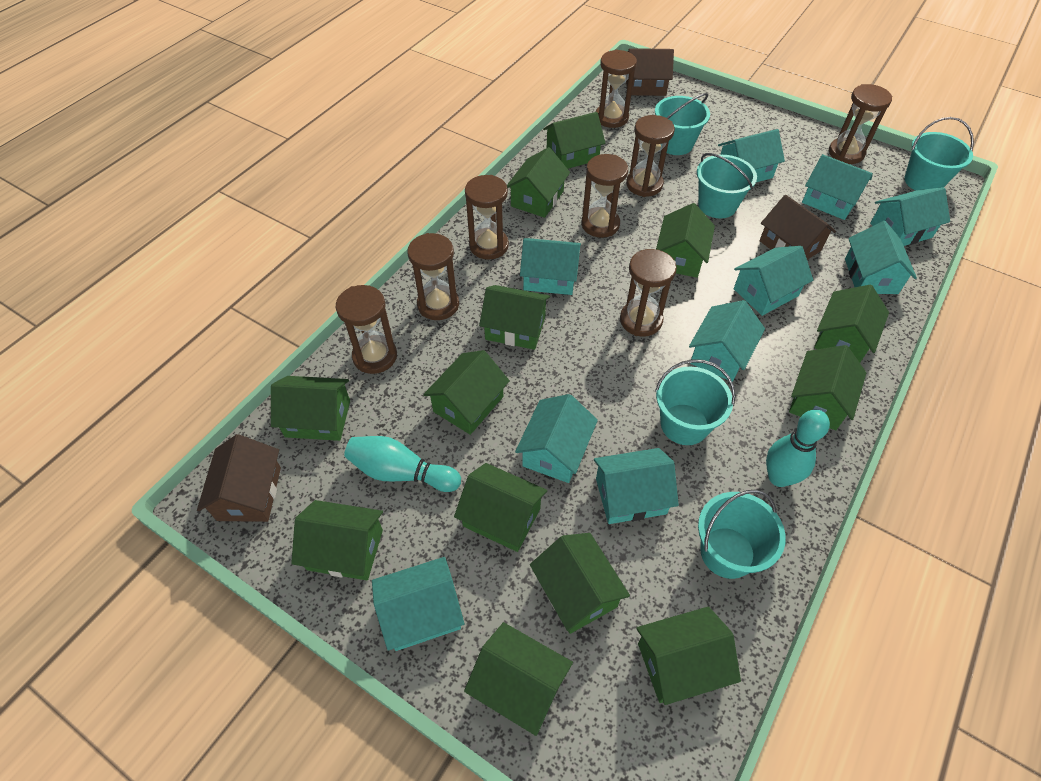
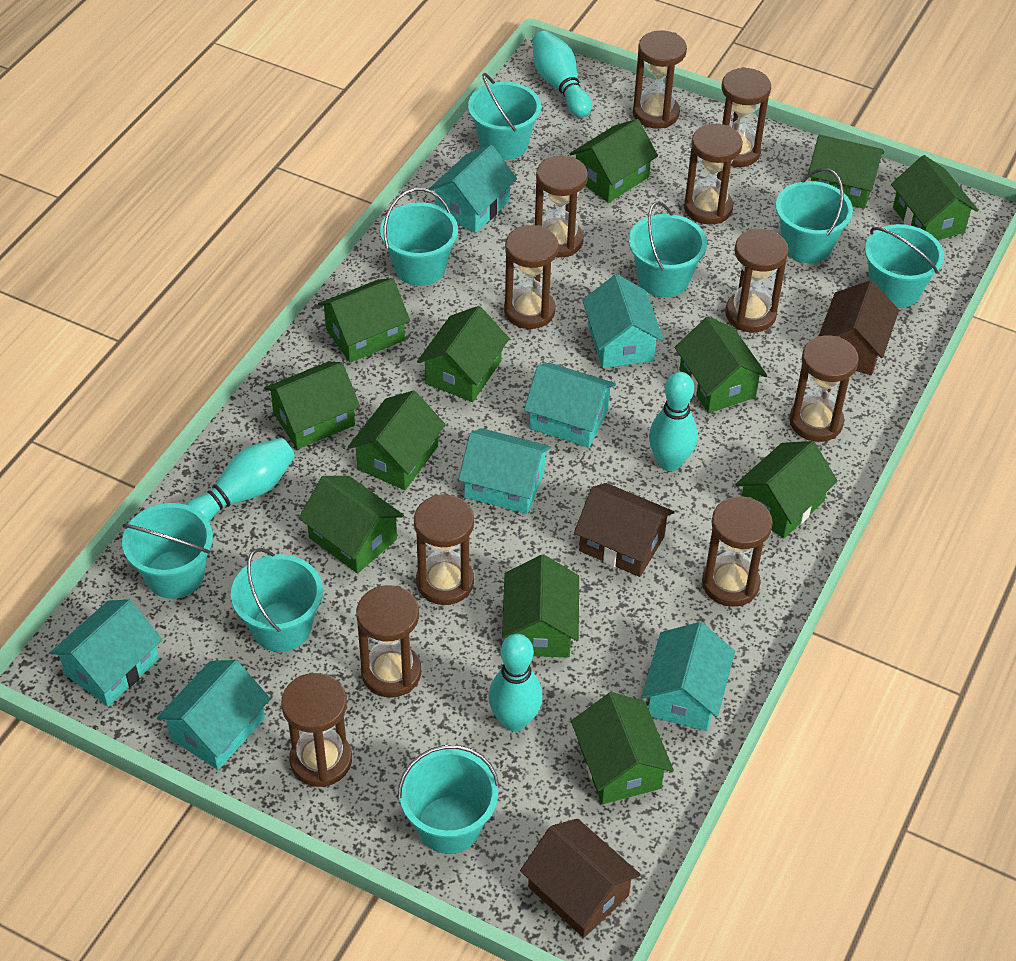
brown hourglass: [336,285,397,374] [408,233,459,320] [465,175,509,260] [581,154,628,238] [596,50,637,128] [620,249,677,337] [626,115,675,197] [829,84,893,164] = 8 -> [281,673,352,787] [356,585,421,698] [414,494,474,605] [504,225,559,329] [535,155,588,258] [633,30,687,129] [684,124,743,225] [702,496,773,607] [722,67,771,167] [725,229,789,332] [789,335,859,442] = 11
green house: [271,376,350,441] [291,500,383,580] [423,350,510,435] [454,463,547,552] [464,622,573,736] [479,285,550,350] [507,147,570,218] [530,533,630,634] [543,112,606,169] [636,607,741,705] [656,203,715,278] [789,345,866,430] [814,285,889,362] = 13 -> [264,362,360,449] [299,476,404,574] [318,278,410,363] [348,390,446,490] [417,306,510,402] [502,554,579,657] [569,119,658,203] [571,692,674,804] [675,316,767,413] [735,441,838,539] [808,135,884,209] [891,155,978,240] = 12
turquoise bowling pin: [344,436,461,492] [766,410,830,487] = 2 -> [185,438,295,522] [488,634,543,731] [532,31,592,117] [649,372,697,471] = 4
turquoise bucket: [655,93,710,155] [655,359,735,445] [697,153,757,219] [698,490,786,579] [904,117,974,191] = 5 -> [122,503,213,599] [231,548,323,652] [380,188,458,286] [398,745,499,854] [468,73,541,160] [629,201,707,298] [776,168,853,263] [865,224,944,308] = 8
turquoise house: [372,557,465,651] [515,394,598,483] [520,238,581,295] [594,448,679,524] [689,300,765,382] [718,129,785,182] [734,246,813,316] [802,154,873,220] [845,221,917,294] [870,187,950,246] = 10 -> [50,600,163,706] [157,660,270,770] [428,145,517,233] [458,428,551,514] [524,363,616,447] [582,274,664,368] [641,622,735,731] = 7

